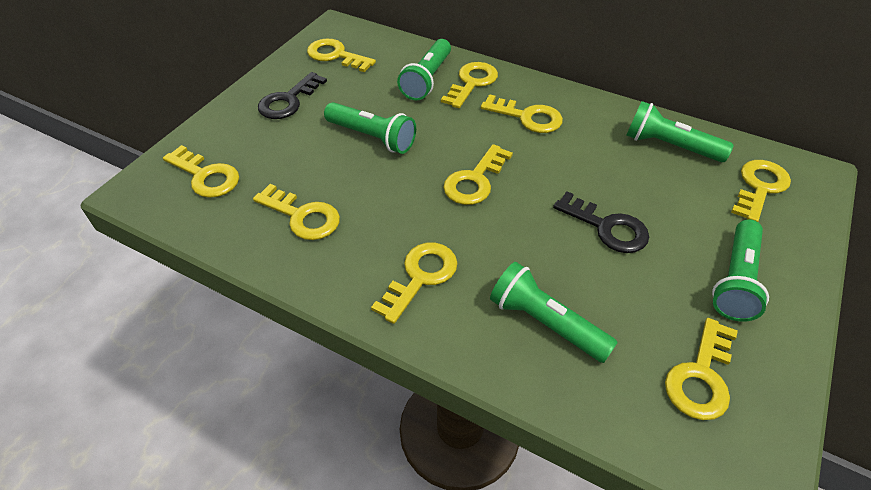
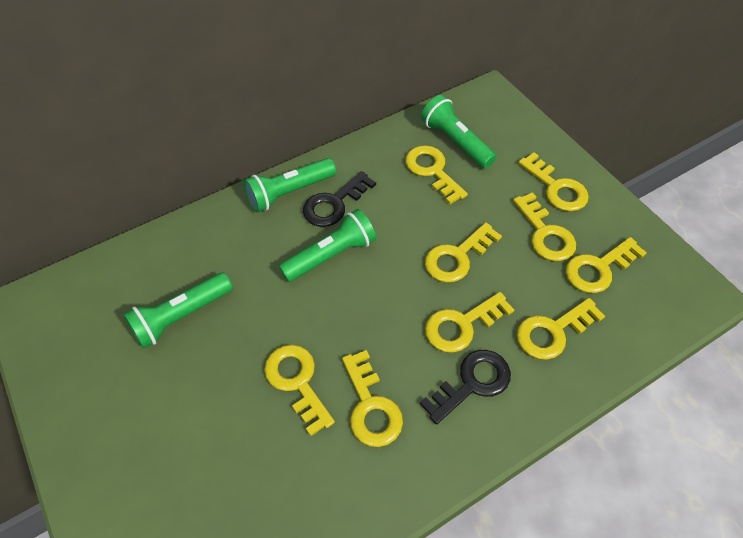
green flashlight: [324,102,416,154] [397,39,451,100] [490,262,618,363] [626,101,734,162] [712,219,769,322] = 5 -> [123,272,233,349] [244,158,336,212] [279,209,376,282] [421,95,497,168] = 4

